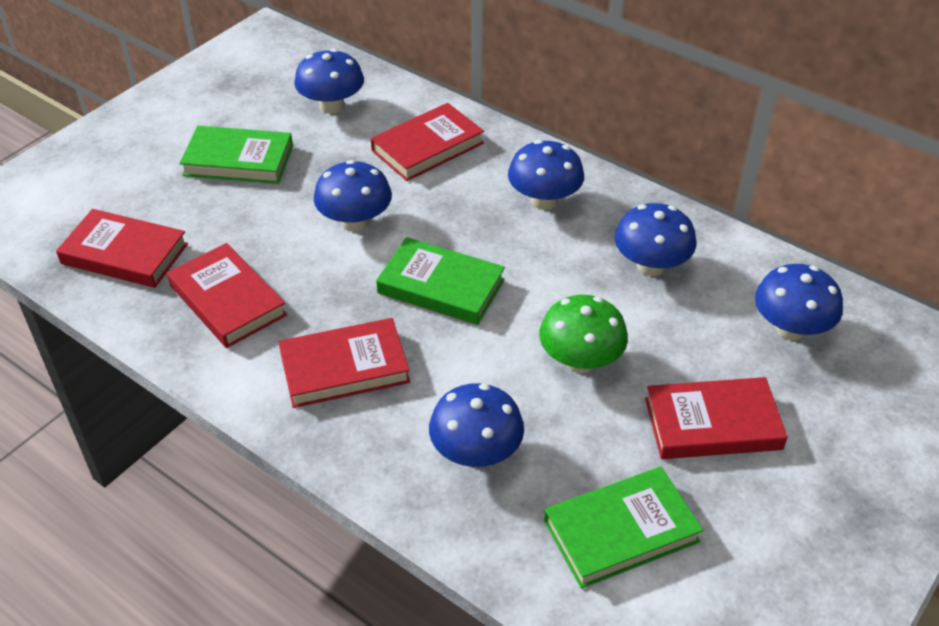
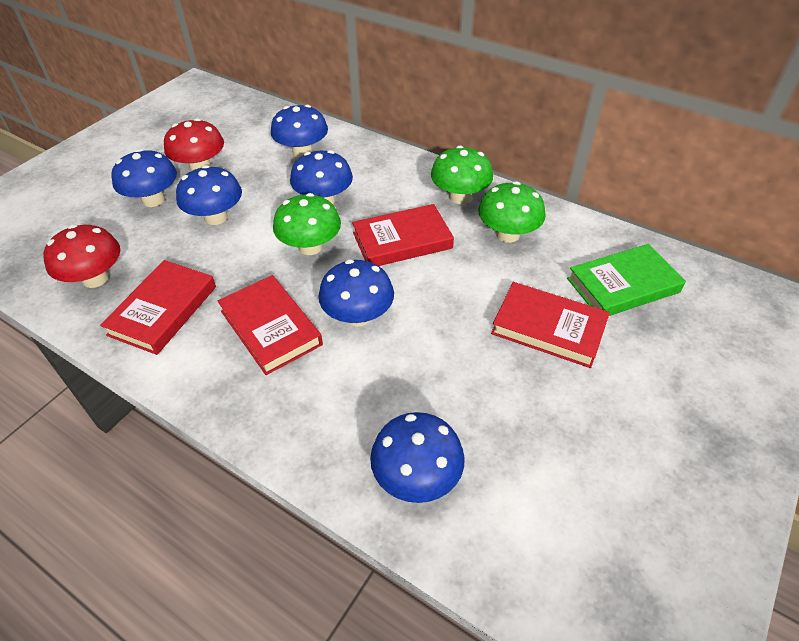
green book: [179,126,293,184] [376,237,505,325] [544,467,703,588] = 3 -> [567,244,686,316] = 1
green mushroom: [539,295,628,373] = 1 -> [273,193,341,255] [431,146,493,204] [478,181,546,243] = 3
red book: [56,209,188,288] [167,243,287,348] [279,318,410,408] [371,103,484,181] [645,377,788,459] = 5 -> [100,260,216,355] [217,275,323,375] [352,204,454,266] [491,282,610,368] = 4
red mushroom: none = 0 -> [43,225,120,288] [164,118,224,171] = 2

